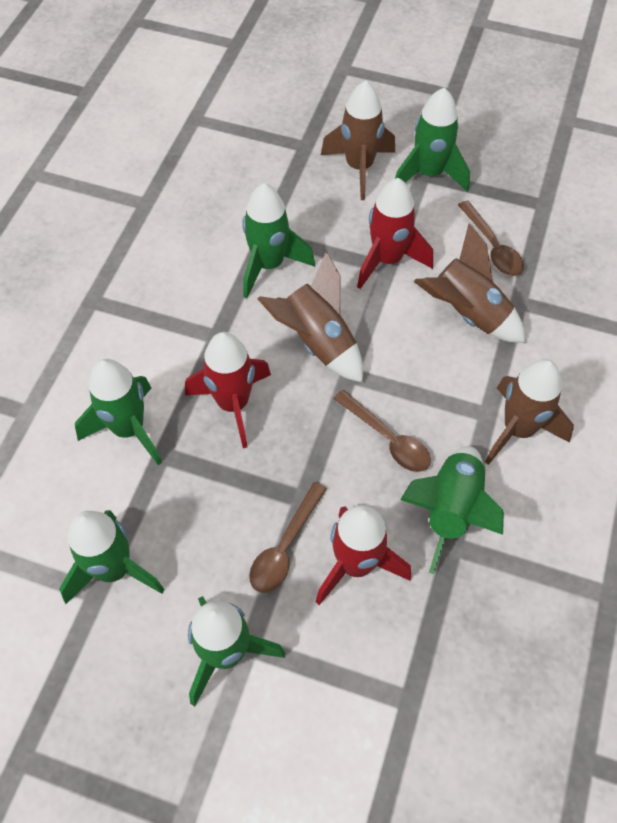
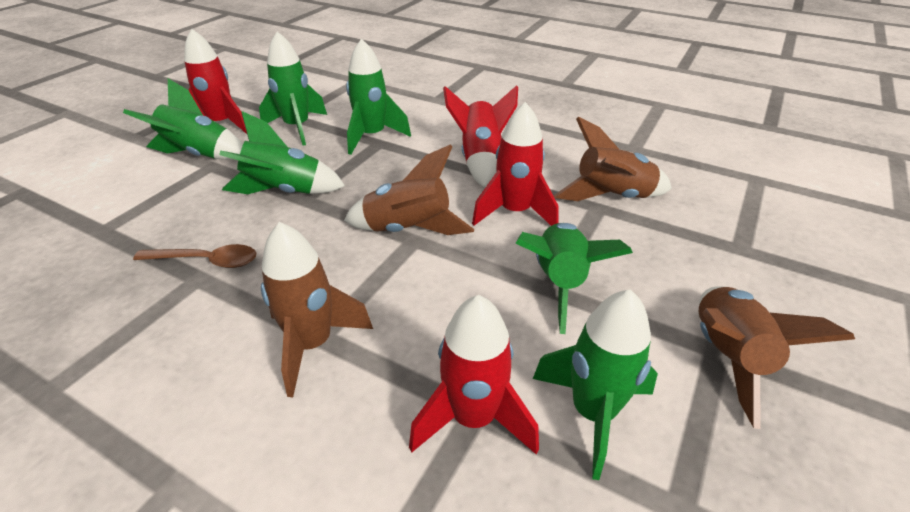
brown spoon: [249,482,327,593] [333,390,431,472] [458,200,524,276] = 3 -> [133,244,257,268] = 1
red rocket: [185,332,271,448] [316,505,411,605] [357,178,433,289] = 3 -> [184,29,247,134] [409,295,539,454] [443,85,518,188] [472,102,559,226] = 4

